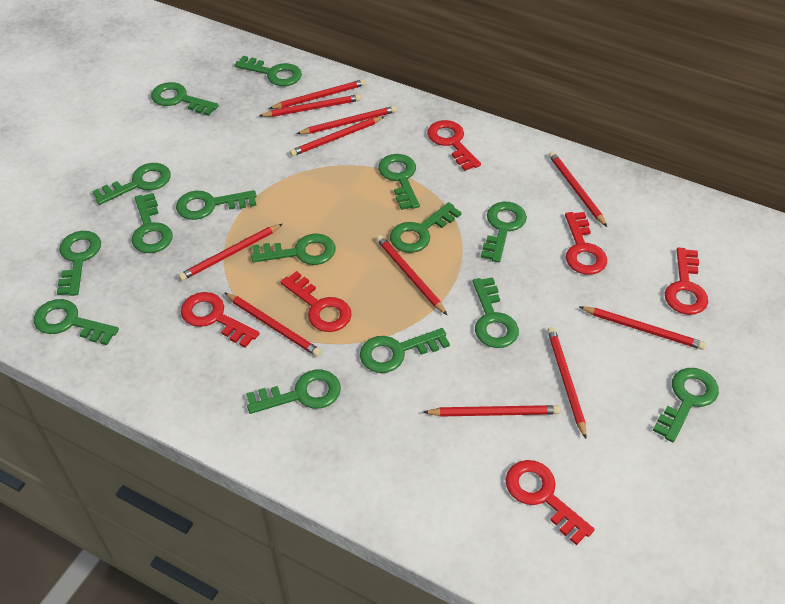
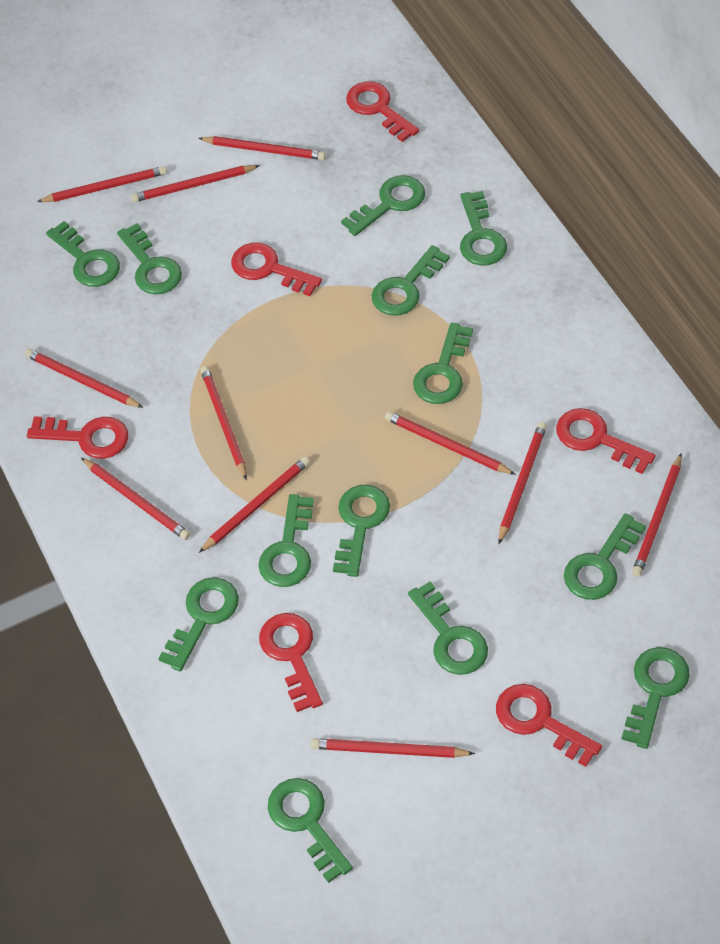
green key: [34,299,119,345] [57,231,101,296] [92,163,171,205] [132,193,173,253] [151,82,219,116] [176,190,257,220] [235,56,302,86] [246,370,341,414] [251,233,335,265] [360,328,450,373] [378,154,420,210] [390,202,462,253] [473,277,519,348] [481,202,527,262] [653,368,719,442] = 15 -> [46,221,120,287] [117,223,182,294] [158,577,239,671] [258,494,314,587] [268,778,353,883] [333,485,390,577] [341,175,425,236] [371,245,450,316] [408,581,488,675] [413,323,473,404] [460,191,507,266] [564,513,646,600] [622,647,690,749] = 13

